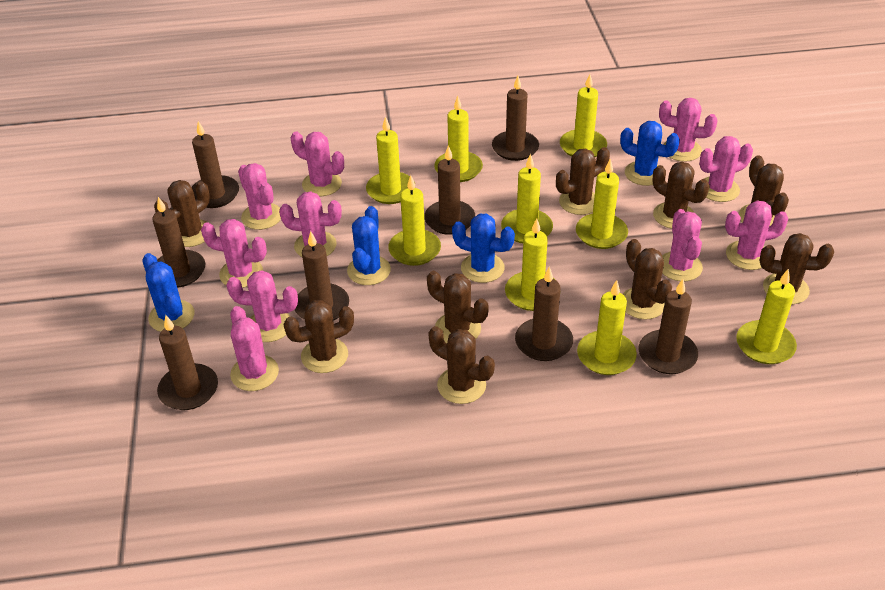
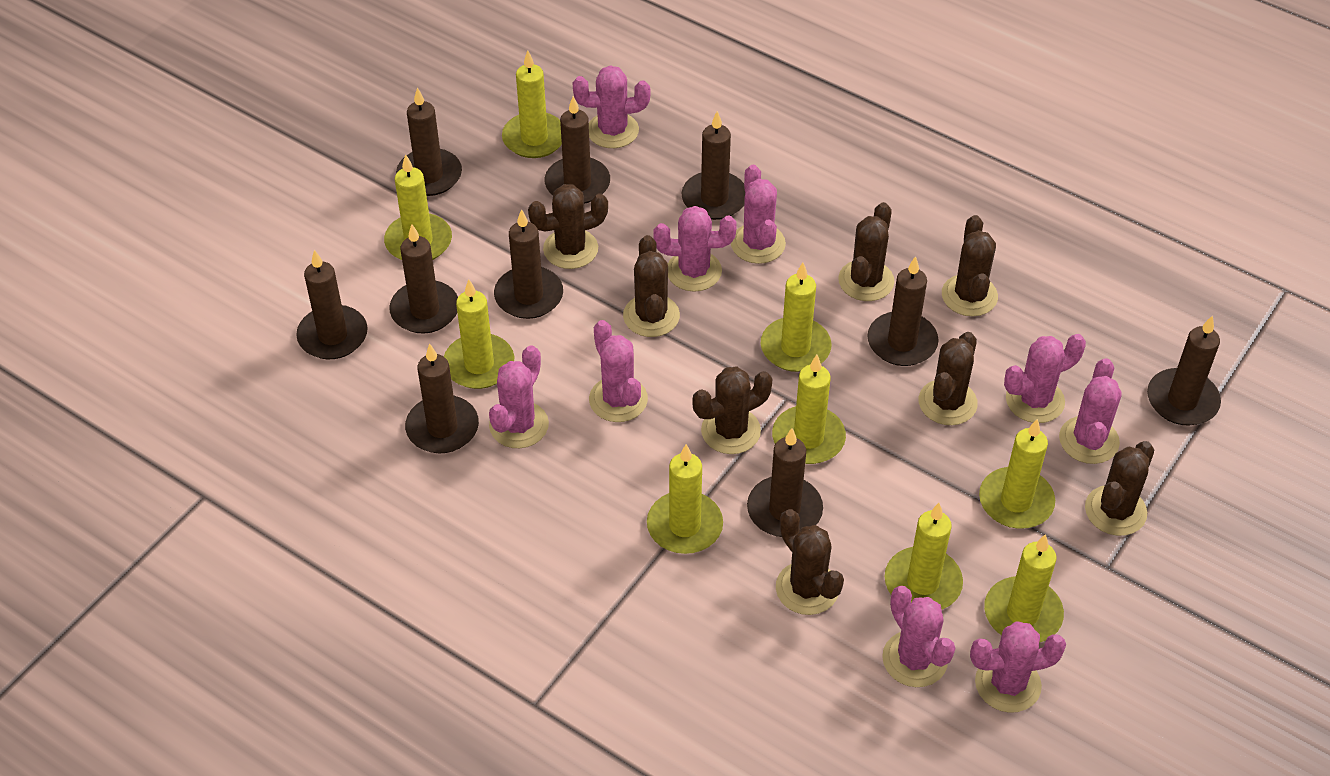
blue cactus: [143,253,194,332] [347,206,391,285] [452,214,515,283] [620,121,680,186] = 4 -> none = 0
brown cactus: [154,180,210,247] [283,300,354,373] [427,271,489,343] [428,326,495,404] [556,147,610,215] [623,239,672,320] [653,162,709,229] [739,155,789,226] [760,233,834,304] = 9 -> [528,184,608,269] [623,235,680,337] [693,367,773,454] [776,509,844,615] [838,202,895,301] [919,332,978,425] [942,215,998,316] [1085,441,1154,536] = 8
brown candle: [152,197,205,288] [157,315,218,410] [191,121,239,208] [295,231,349,321] [424,145,475,235] [492,76,539,161] [515,266,573,361] [639,279,698,374] = 8 -> [296,250,368,359] [389,224,458,334] [396,87,462,196] [405,344,479,453] [494,209,563,319] [545,96,610,204] [682,111,745,220] [747,428,823,537] [867,256,939,366] [1147,315,1221,426] = 10
pink cactus: [201,219,267,288] [226,270,298,342] [230,306,279,391] [238,163,281,230] [279,191,342,257] [291,132,344,196] [659,98,718,162] [662,209,703,281] [699,136,753,202] [725,201,788,270] = 10 -> [489,345,549,448] [573,65,650,148] [589,320,648,422] [653,206,737,292] [731,165,786,264] [882,586,955,687] [970,621,1066,713] [1004,334,1086,423] [1059,358,1122,464] = 9

